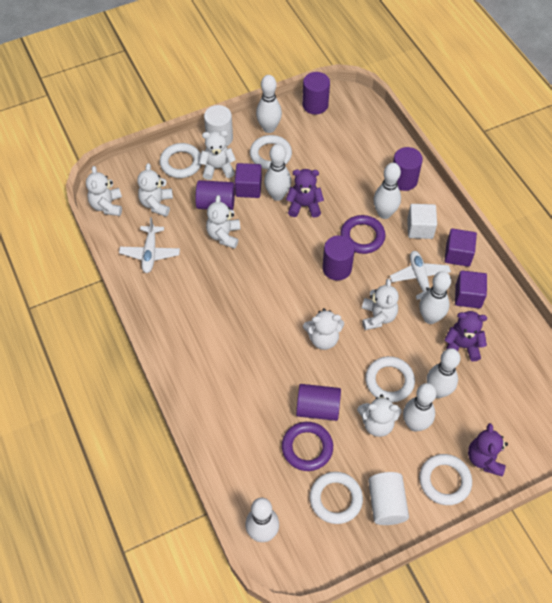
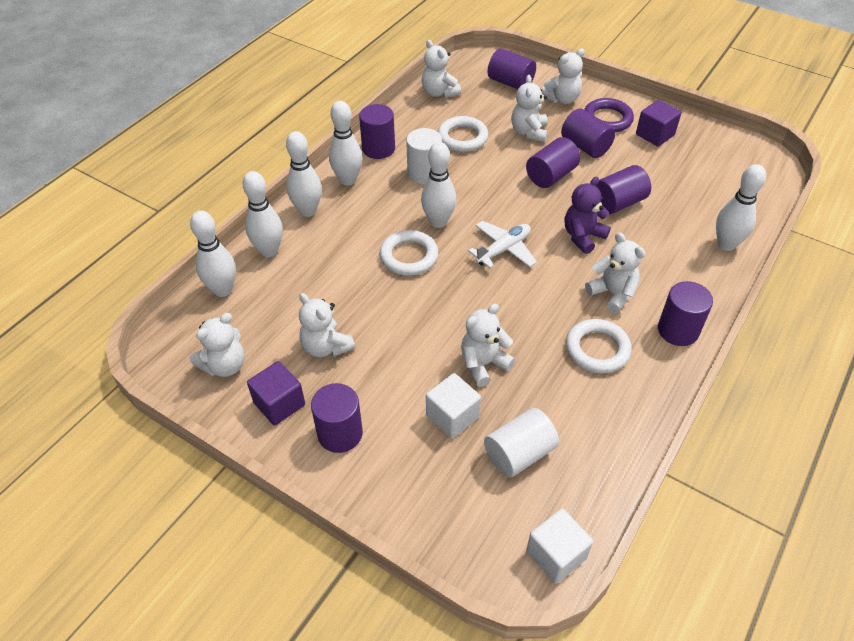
purple cube: [235,163,262,198] [444,229,477,267] [455,271,487,308] = 3 -> [247,361,305,426] [636,100,681,147] = 2
purple cylinder: [195,180,235,210] [296,384,341,421] [302,72,330,114] [322,236,355,280] [393,147,423,191] = 5 -> [311,383,363,453] [359,104,395,159] [488,48,536,89] [526,137,580,188] [561,109,615,158] [596,165,651,214] [658,281,713,346] = 7
purple ring: [282,422,333,471] [340,215,386,254] = 2 -> [584,98,634,132] = 1
purple teddy bear: [286,169,324,218] [444,311,487,362] [468,423,508,476] = 3 -> [565,177,611,254] = 1
white bowling pin: [245,498,279,542] [256,75,282,133] [264,144,291,201] [373,163,401,219] [403,383,437,432] [419,271,451,324] [426,348,460,398] = 7 -> [190,211,236,297] [242,171,283,257] [286,131,322,217] [329,101,363,186] [421,142,456,228] [716,164,766,251] = 6
white cube: [407,204,437,239] = 1 -> [426,373,481,439] [526,509,593,584] = 2
white plane: [119,217,180,273] [390,251,451,300] = 2 -> [468,221,537,268] = 1
white ring: [160,143,201,178] [250,135,292,170] [310,472,363,524] [365,356,415,402] [419,454,472,505] = 5 -> [380,230,438,276] [438,116,489,152] [566,319,632,373] = 3

